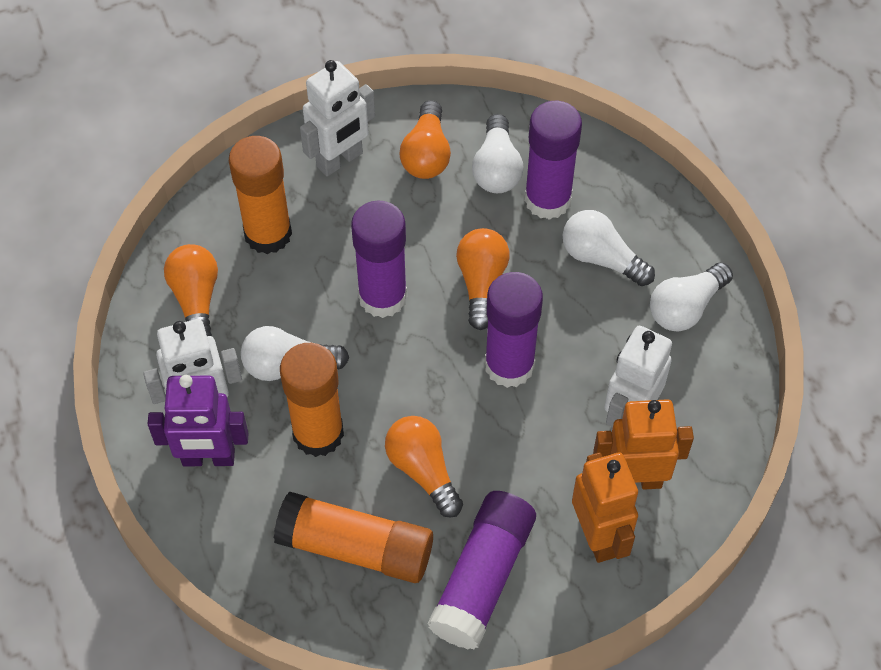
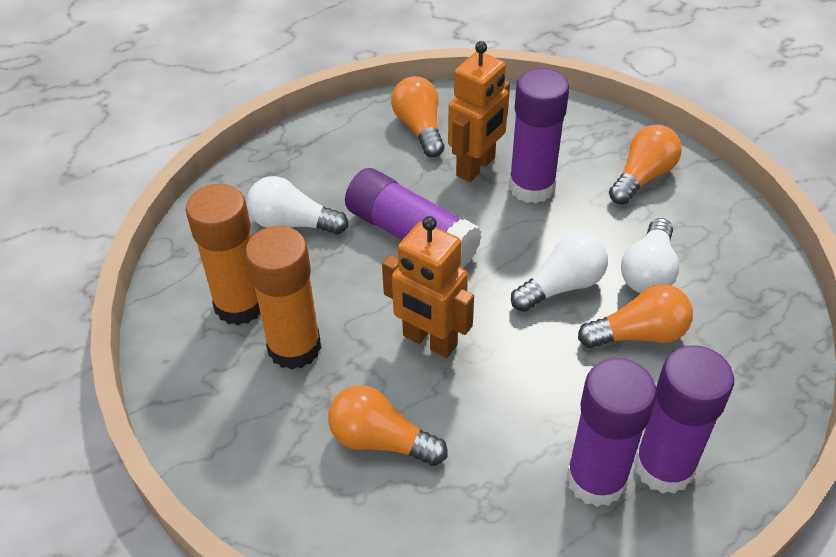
orange glue stick: [229,136,292,254] [274,491,433,583] [280,343,344,457] = 3 -> [186,184,260,325] [245,226,321,370] = 2
purple robot: [148,375,249,466] = 1 -> none = 0
white light bulb: [241,326,349,381] [472,114,523,193] [563,210,655,286] [650,262,733,331] = 4 -> [247,176,348,235] [511,233,608,312] [621,218,679,293] = 3
white robot: [143,319,242,404] [300,60,375,177] [604,326,672,432] = 3 -> none = 0

